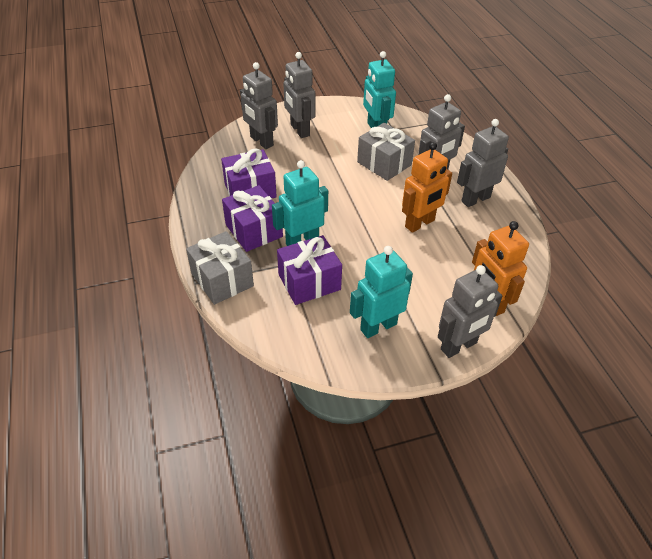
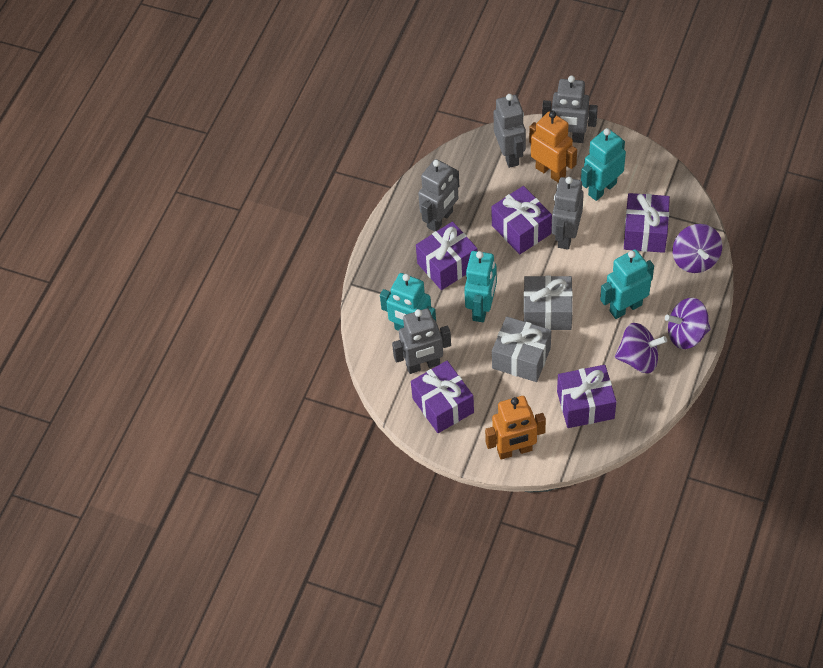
purple gift: [221,148,277,198] [222,185,283,252] [277,235,342,305] = 3 -> [411,361,474,433] [416,222,477,290] [491,186,552,254] [557,365,616,428] [624,193,670,253] = 5
purple spinning top: none = 0 -> [615,323,667,373] [665,298,710,349] [673,224,722,273] = 3
turquoise robot: [272,160,328,246] [350,246,413,338] [363,51,396,128] = 3 -> [380,273,436,331] [464,251,497,322] [581,128,626,201] [600,249,654,319] = 4

